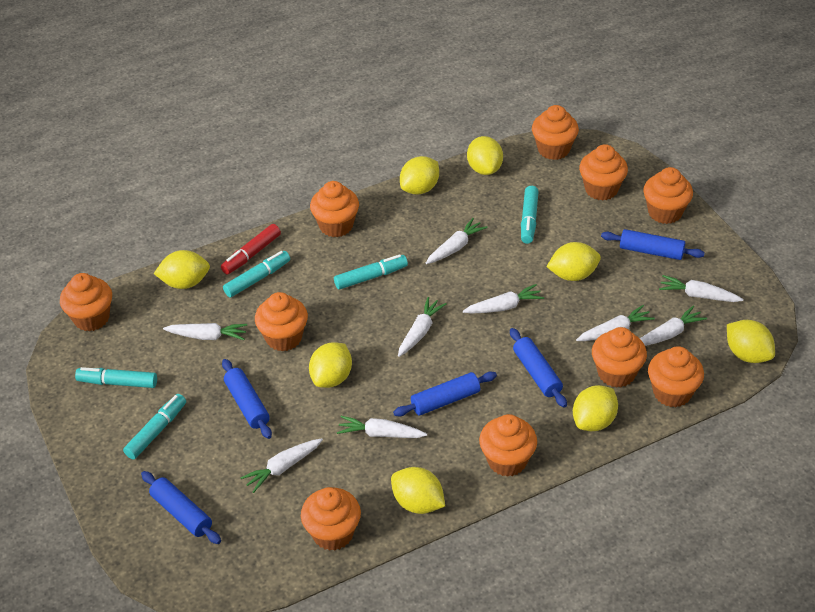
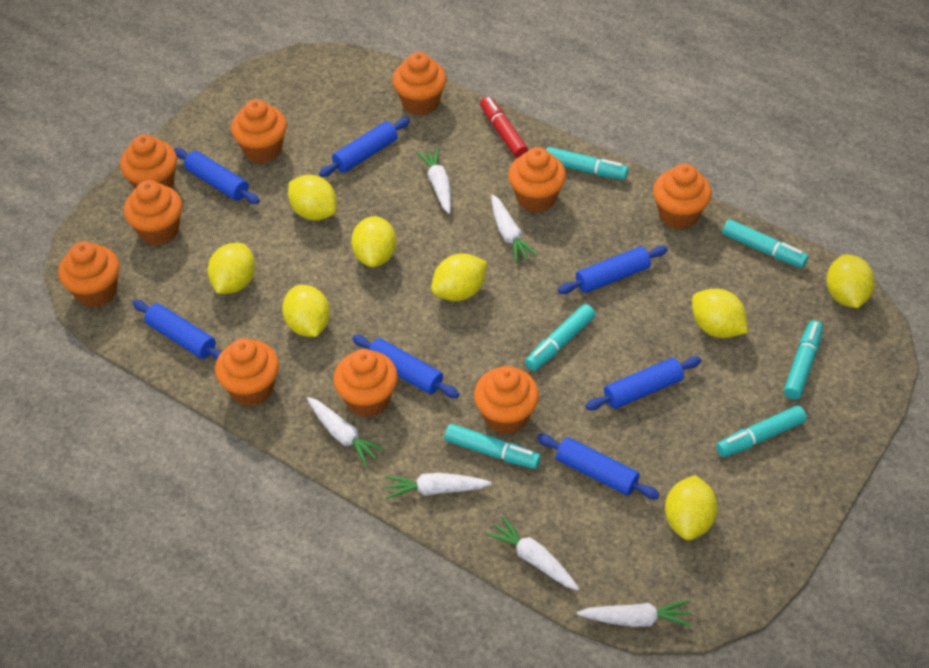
blue rolling pin: [141,471,221,544] [222,359,272,439] [393,372,497,417] [510,328,567,408] [601,229,705,260] = 5 -> [133,300,222,360] [174,148,260,204] [319,118,410,177] [352,335,459,398] [537,434,660,499] [558,246,668,294] [585,356,701,410] = 7
turquoise marker: [75,367,157,388] [123,394,186,459] [223,251,290,297] [334,254,408,290] [521,186,539,244] = 5 -> [445,424,541,469] [525,304,595,371] [546,147,628,180] [716,405,807,457] [722,219,808,268] [784,320,823,400] = 6
white carrot: [163,323,247,340] [240,438,323,493] [337,416,427,438] [398,297,447,357] [426,218,488,264] [463,284,544,313] [576,305,655,341] [640,306,707,346] [659,275,743,302] = 9 -> [307,397,386,467] [385,473,492,499] [416,147,451,214] [485,516,579,590] [491,194,538,263] [577,600,692,627] = 6

